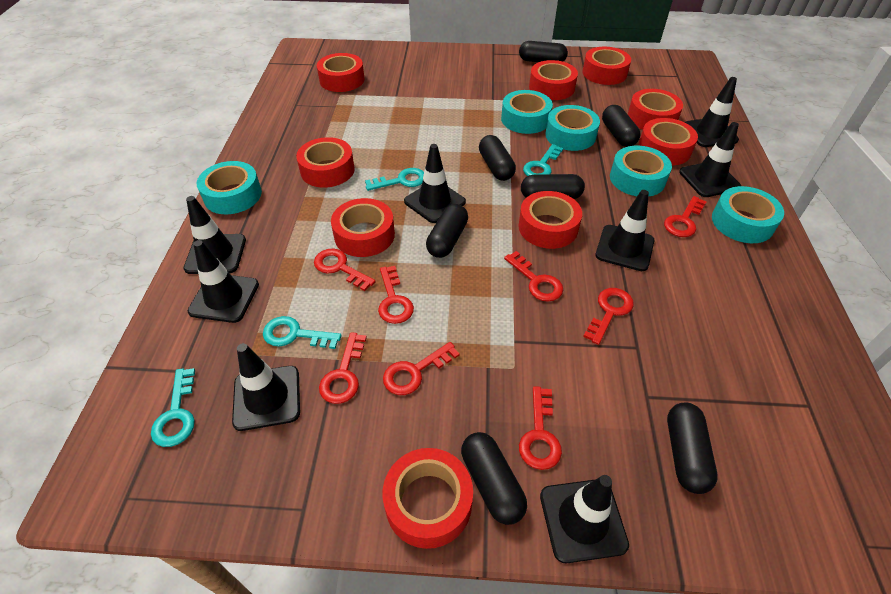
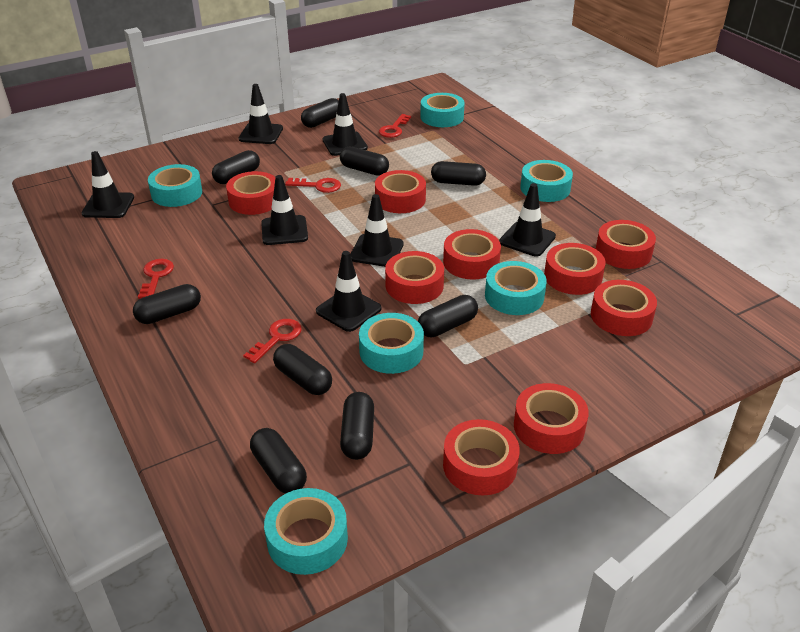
black capsule: [426,204,468,258] [461,432,527,525] [479,135,516,181] [519,41,568,62] [521,174,585,199] [602,105,640,147] [667,403,718,494] = 7 -> [133,284,201,324] [212,150,260,184] [250,428,307,494] [273,344,332,395] [301,98,339,128] [340,147,389,176] [340,392,374,460] [418,295,478,337] [431,161,486,186] = 9
black traffic cone: [183,196,246,274] [188,240,259,323] [232,343,300,431] [404,144,466,223] [540,475,629,563] [595,190,654,271] [679,122,741,197] [685,77,739,147] = 8 -> [82,151,134,218] [239,84,283,144] [261,175,308,245] [316,251,381,332] [323,93,368,156] [350,194,404,267] [499,183,556,256] = 7
red key: [314,249,376,291] [319,332,367,404] [378,266,414,324] [383,342,460,395] [504,251,563,302] [519,386,562,470] [583,288,634,345] [664,196,707,237] = 8 -> [138,259,174,299] [243,319,302,363] [285,178,341,193] [379,114,411,138] = 4
turquoise key: [151,368,195,447] [263,316,341,349] [365,168,424,191] [523,144,563,176] = 4 -> none = 0
turquoise tape: [197,161,262,214] [501,90,553,134] [545,105,600,151] [610,146,672,197] [712,186,784,243] = 5 -> [148,164,202,207] [264,488,348,575] [359,313,424,374] [420,93,465,127] [485,261,547,315] [520,160,573,202] = 6

